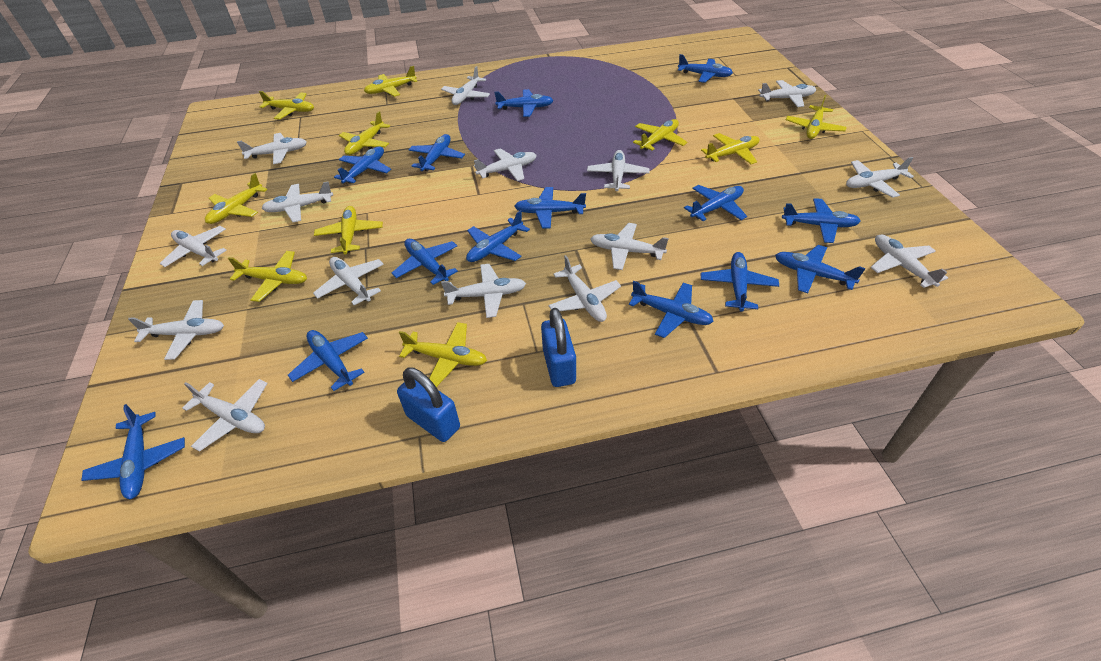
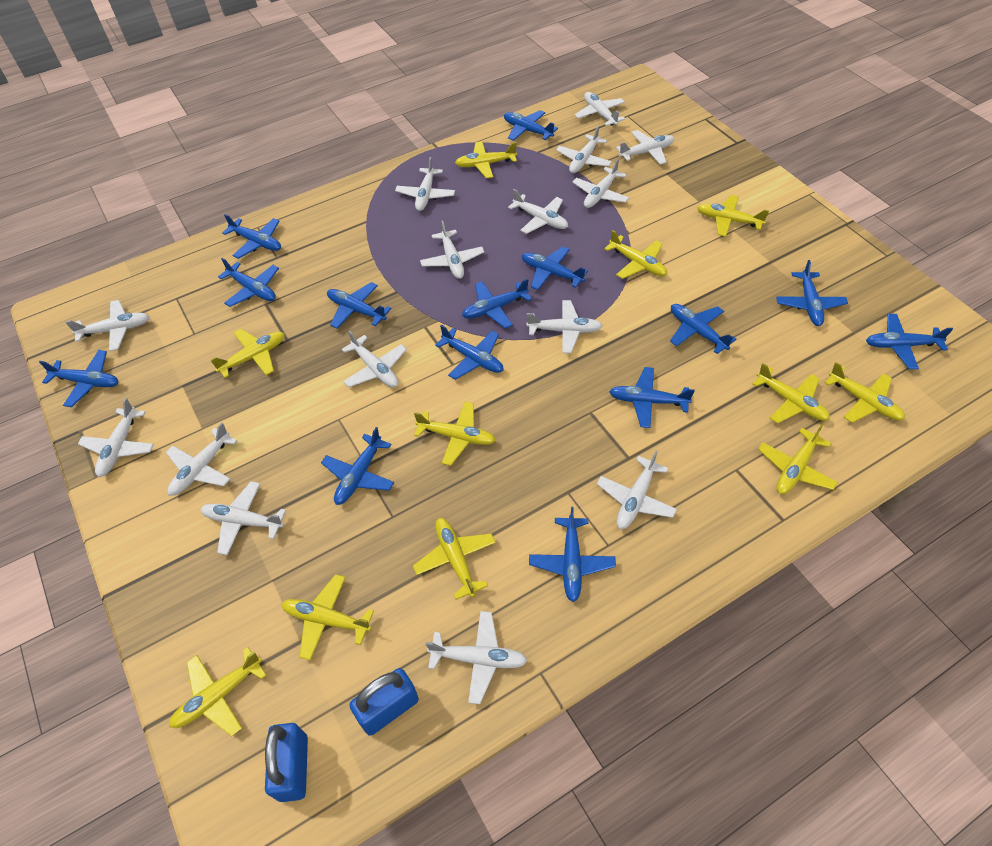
yellow plane: [205,173,268,224] [228,251,307,302] [259,91,314,120] [314,206,383,254] [339,111,390,155] [364,66,417,97] [399,322,487,387] [633,119,687,151] [701,133,759,164] [786,95,847,139] = 10 -> [169,647,267,736] [210,329,285,378] [282,574,374,660] [413,518,496,600] [414,402,496,466] [455,141,517,178] [604,230,667,279] [697,195,769,237] [752,363,830,424] [758,424,838,494] [825,362,905,423] = 11

